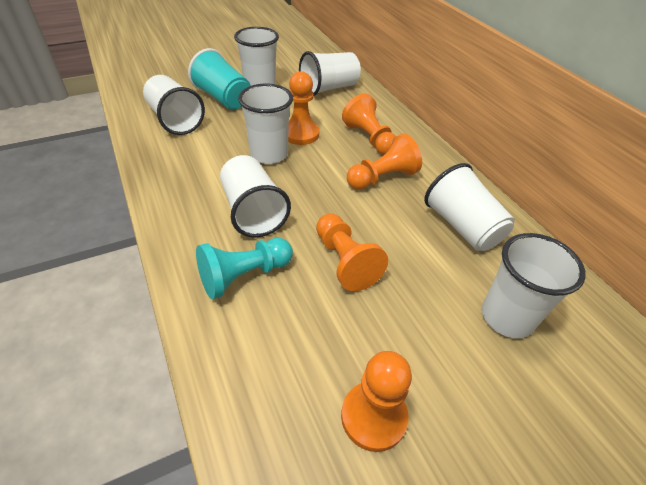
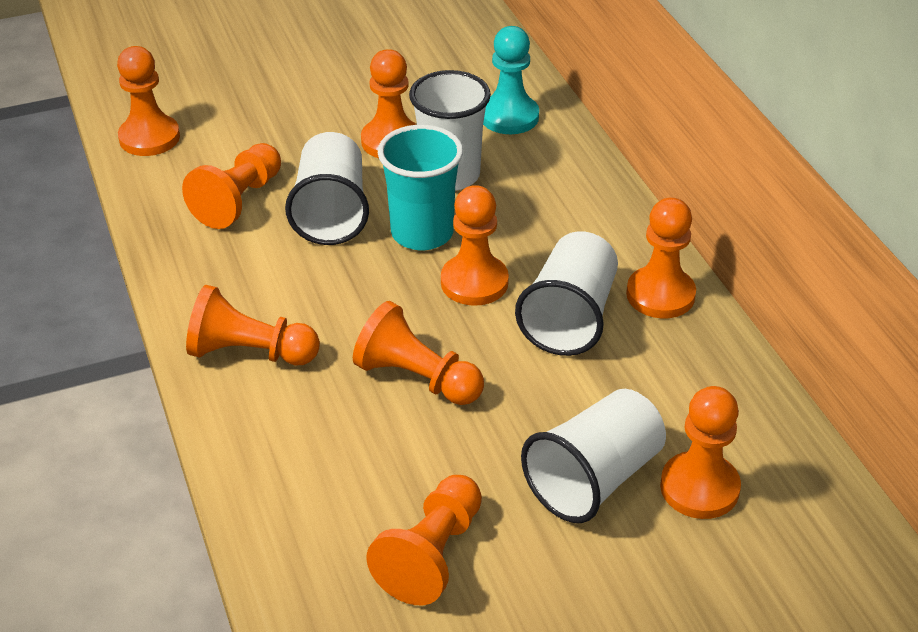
orange pawn: [288,71,319,145] [316,214,388,291] [341,351,412,452] [342,94,396,155] [347,133,422,190] = 5 -> [117,46,180,156] [182,143,281,229] [186,285,320,365] [353,301,484,405] [361,49,417,158] [366,475,482,605] [441,185,509,306] [626,198,696,318] [660,386,741,519] = 9
white cup: [143,75,205,135] [220,155,291,237] [234,27,279,86] [238,83,293,164] [299,51,361,96] [424,163,515,251] [482,233,586,338] = 7 -> [285,132,369,245] [409,70,491,191] [515,231,618,356] [521,389,666,523] = 4

